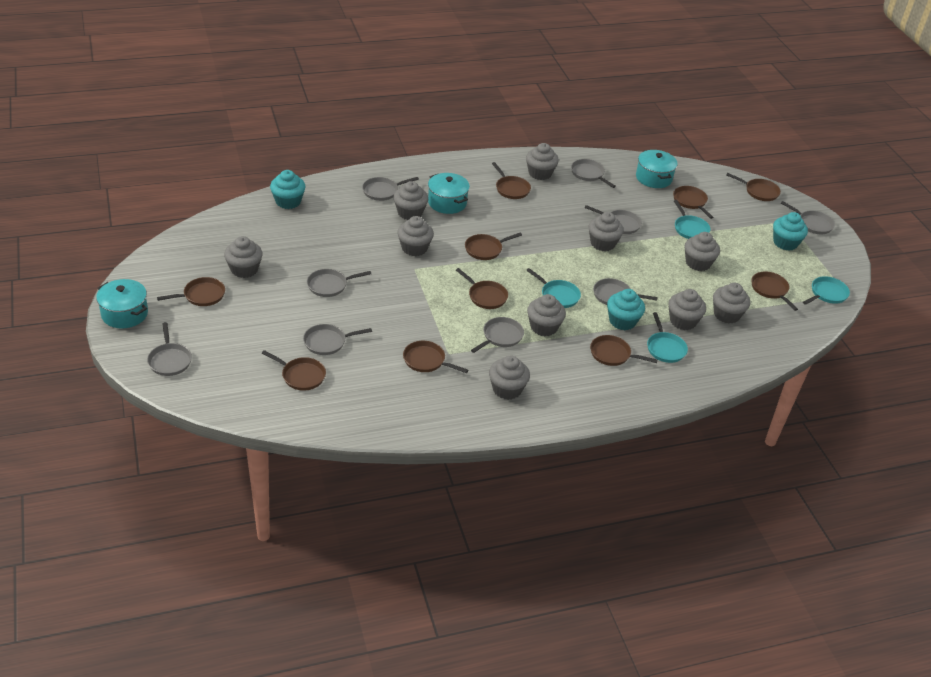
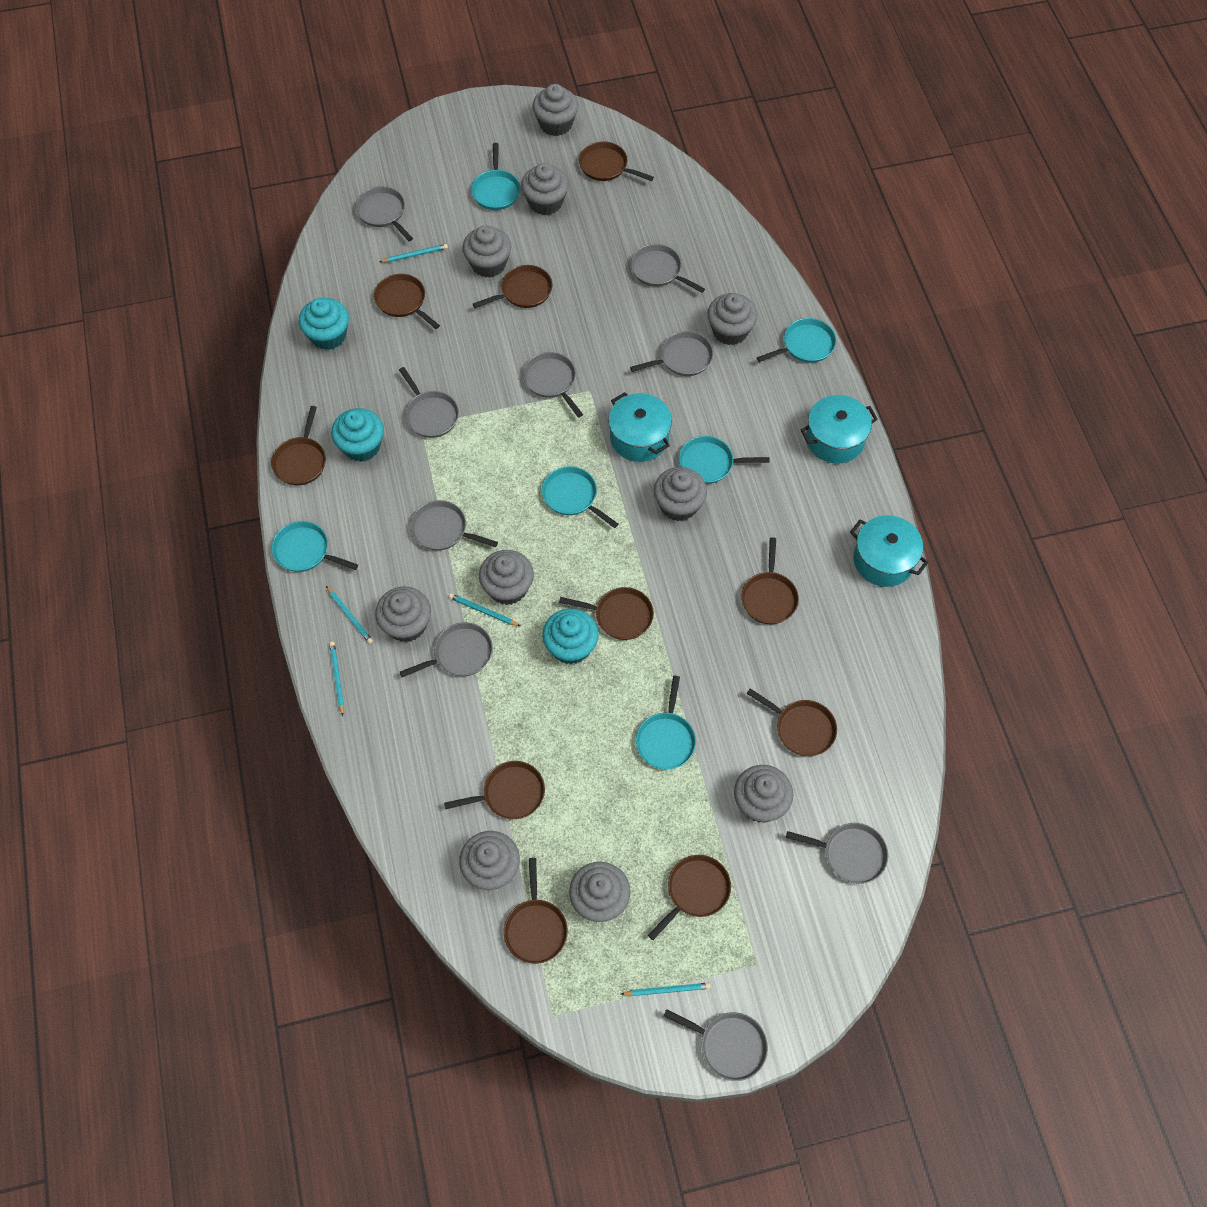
turquoise pan: [526,268,581,308] [647,312,688,363] [674,200,710,239] [803,276,850,305] = 4 -> [271,521,358,572] [471,143,520,210] [542,466,618,528] [636,676,696,770] [679,436,769,484] [757,318,836,363] = 6
turquoise pencil: none = 0 -> [326,586,373,644] [329,642,344,716] [380,244,448,262] [449,593,520,626] [621,983,711,996] = 5

